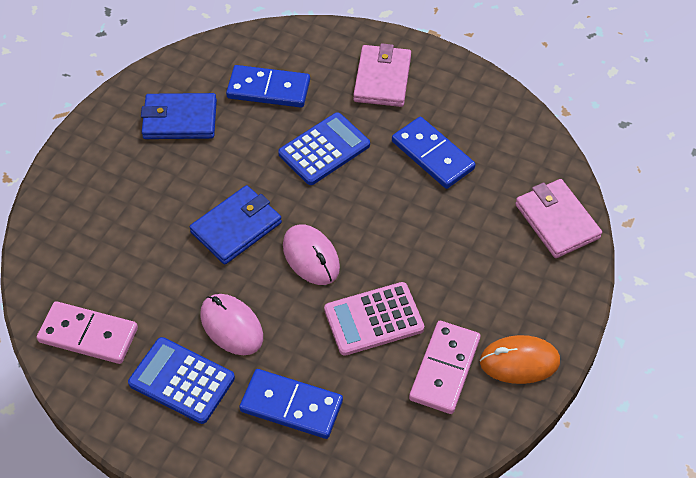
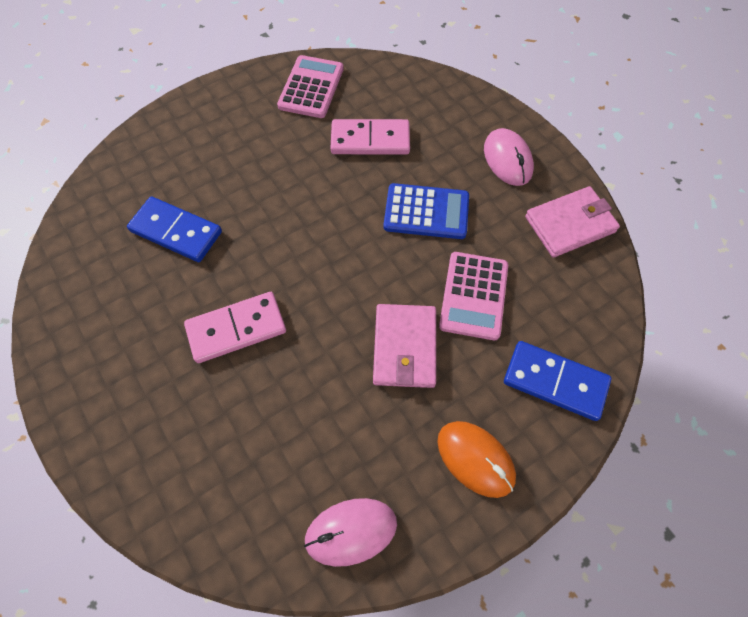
blue calculator: [128,337,235,424] [278,112,370,185] = 2 -> [384,183,469,239] = 1
blue domino: [226,65,310,108] [239,369,343,439] [392,117,476,189] = 3 -> [127,196,222,262] [504,341,611,421] = 2
blue wallet: [141,93,217,139] [190,185,282,265] = 2 -> none = 0
pink calculator: [324,282,424,356] = 1 -> [277,55,344,118] [439,252,508,340] = 2

